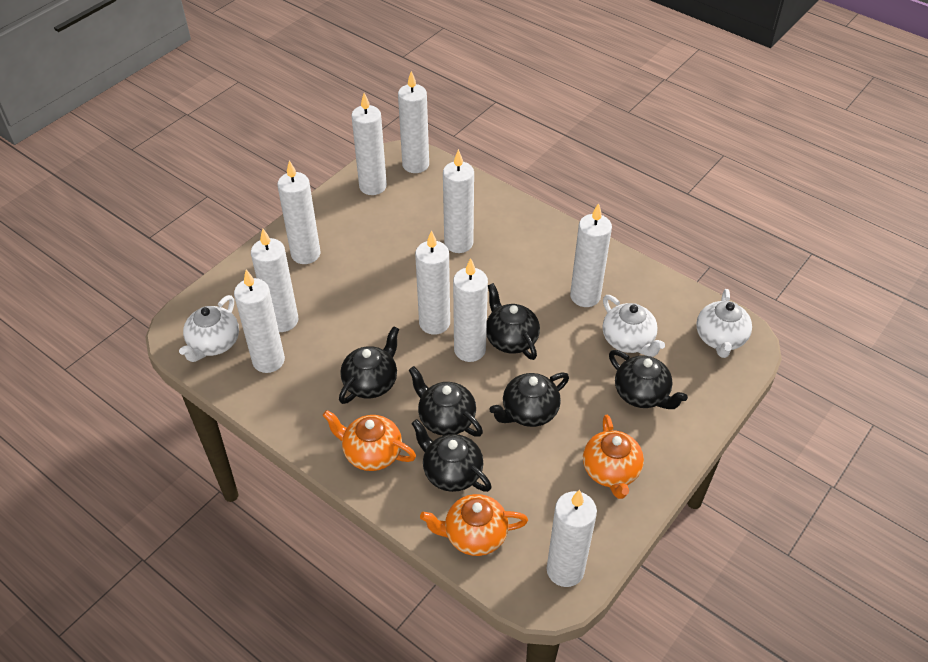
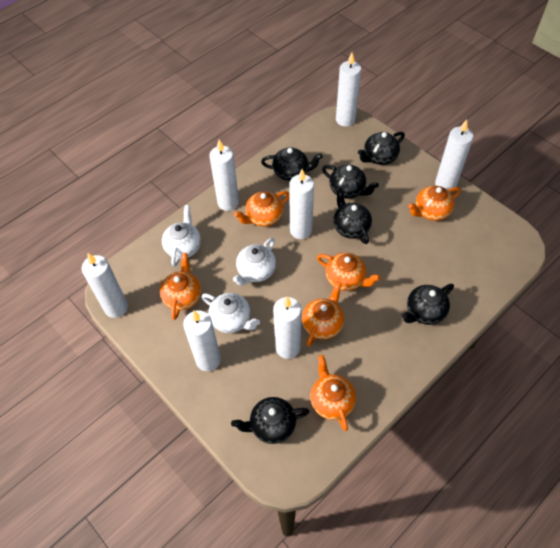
orange teapot: [322,410,416,471] [420,494,528,556] [583,415,644,499] = 3 -> [160,253,201,320] [234,191,290,226] [302,282,344,347] [310,355,356,431] [317,253,381,291] [408,186,461,221] = 6
white candle: [234,269,285,373] [251,229,298,332] [277,160,320,264] [351,93,387,195] [398,71,429,173] [415,230,450,335] [443,149,474,253] [453,258,488,362] [547,490,597,587] [570,203,612,307] = 10 -> [82,253,128,318] [183,310,221,371] [209,140,239,211] [273,297,301,359] [289,169,314,239] [336,53,361,127] [435,119,474,191] = 7

